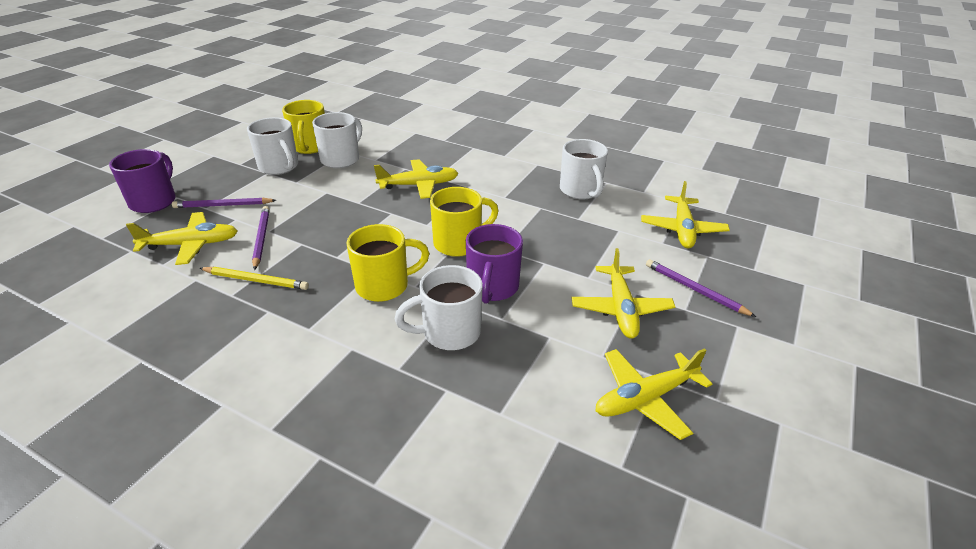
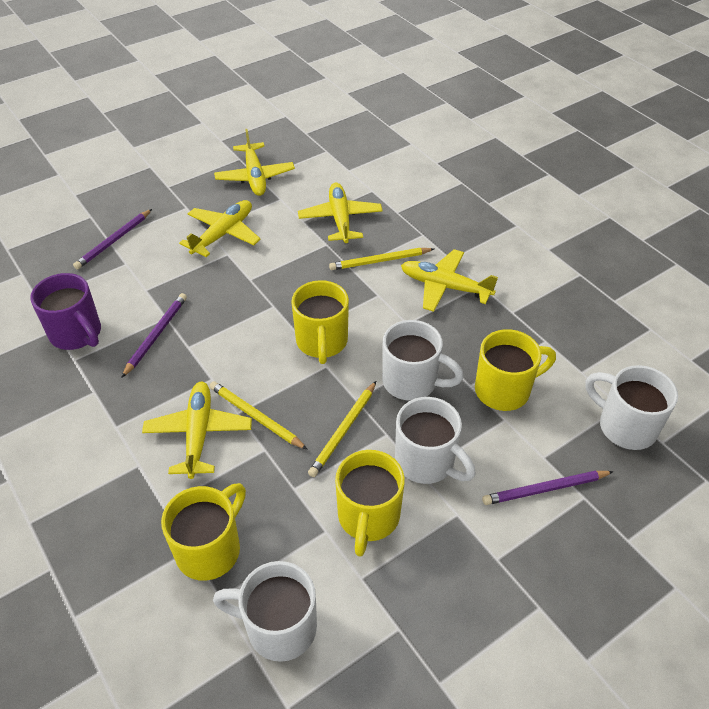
purple mug: [109,149,176,213] [466,224,523,304] = 2 -> [30,273,101,350] = 1
yellow mug: [282,100,325,154] [347,224,429,302] [430,187,498,257] = 3 -> [161,483,246,581] [291,280,349,364] [335,450,405,557] [475,329,556,411] = 4
yellow pencil: [200,267,309,290] = 1 -> [209,381,308,450] [308,381,376,477] [329,248,434,270] = 3

